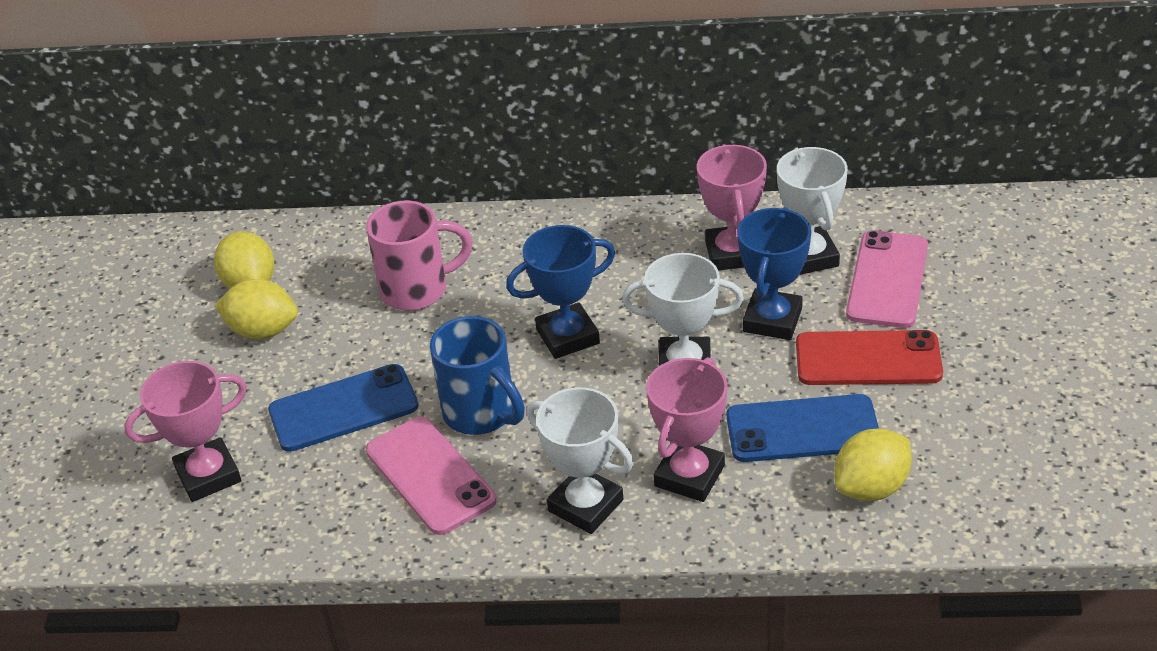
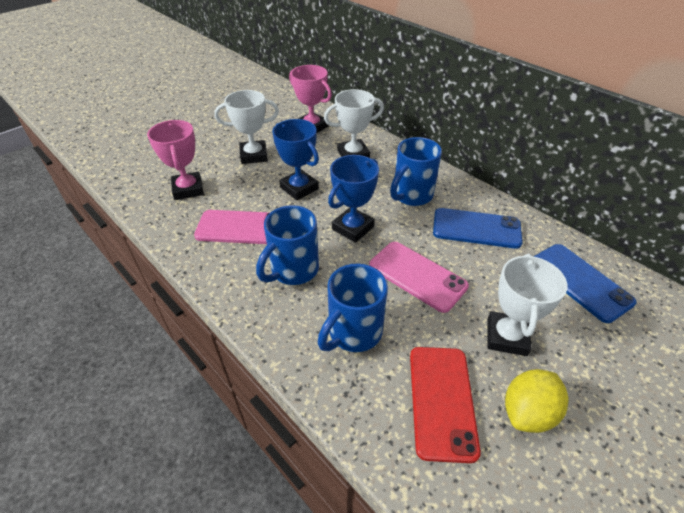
blue mug: [430,316,525,435] = 1 -> [256,205,319,285] [318,264,388,352] [390,137,442,206] = 3
pink mug: [366,201,473,311] = 1 -> none = 0
pink trophy: [124,361,247,502] [646,357,728,502] [697,144,767,270] = 3 -> [147,120,204,200] [289,65,332,133] = 2
yellow lemon: [214,231,274,288] [215,279,298,339] [834,428,912,501] = 3 -> [505,369,569,433] = 1

